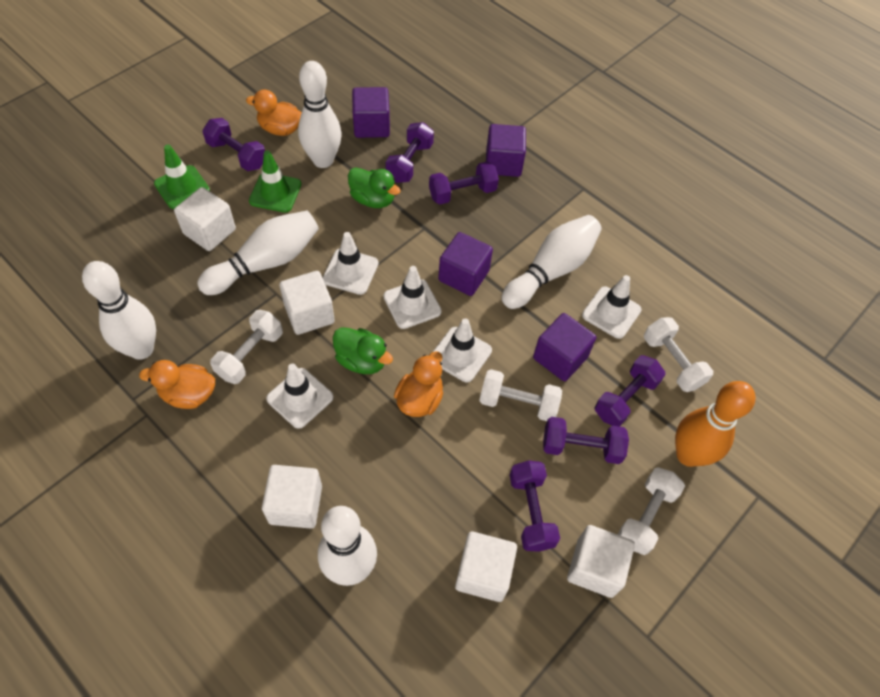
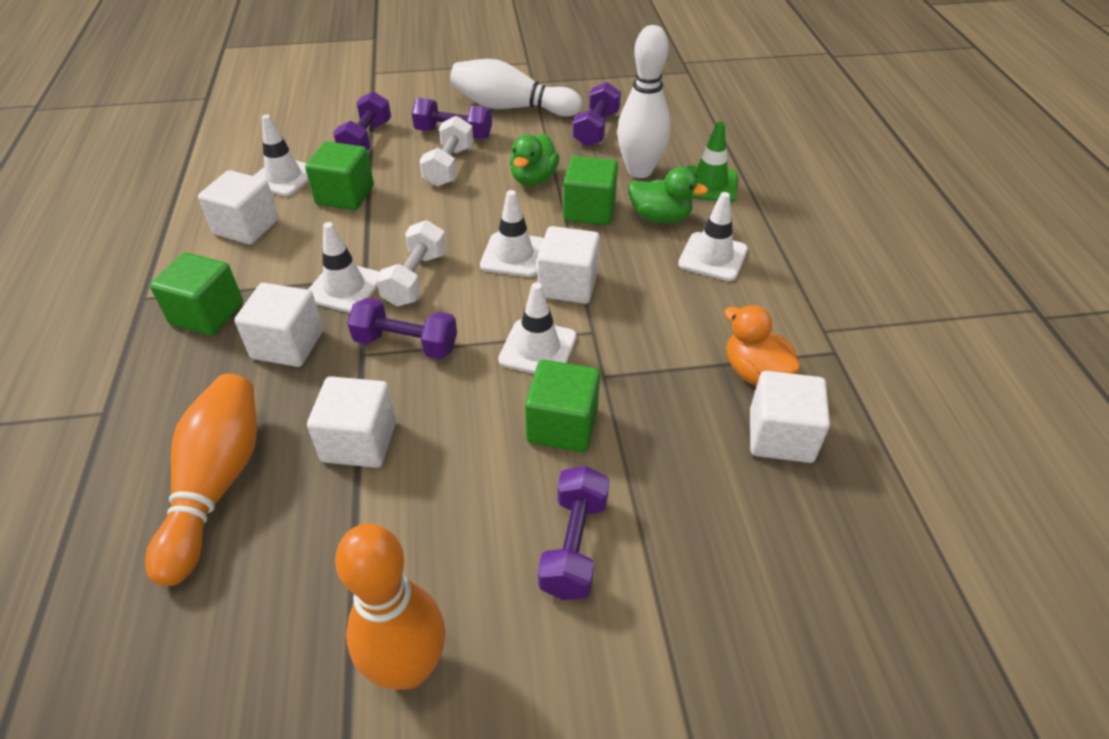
green cube: none = 0 -> [150,252,243,336] [305,141,374,210] [525,360,600,452] [563,156,618,225] = 4
green traffic cone: [154,145,210,209] [249,151,301,212] = 2 -> [686,121,738,202] = 1
orange bowling pin: [675,381,756,467] = 1 -> [145,374,257,586] [335,523,445,690] = 2
orange duck: [139,360,215,409] [246,90,302,136] [394,351,443,417] = 3 -> [724,305,801,386] = 1
purple cube: [352,87,390,138] [438,232,493,296] [486,124,526,177] [533,313,596,381] = 4 -> none = 0
purple dumbbell: [202,118,265,171] [385,122,434,183] [429,162,499,205] [510,460,560,552] [543,417,629,464] [595,355,666,427] = 6 -> [333,91,391,151] [348,298,457,359] [412,98,492,139] [538,466,609,600] [572,82,621,147] = 5
white bowling pin: [82,261,156,360] [197,210,319,295] [298,61,341,168] [318,506,377,586] [502,215,602,309] = 5 -> [450,59,582,117] [617,25,670,178] = 2
white dumbbell: [210,310,283,384] [479,369,562,421] [617,467,685,555] [644,317,713,392] = 4 -> [376,220,447,306] [420,116,474,187] = 2

